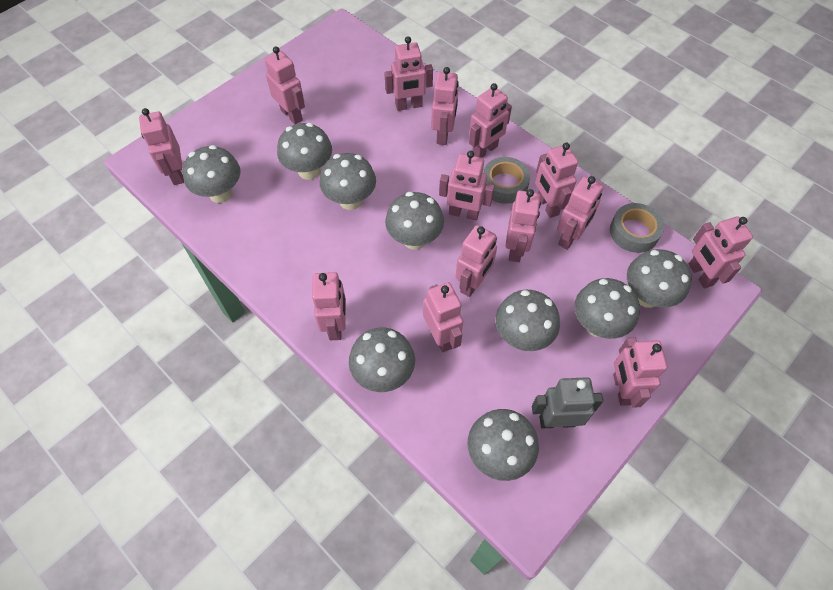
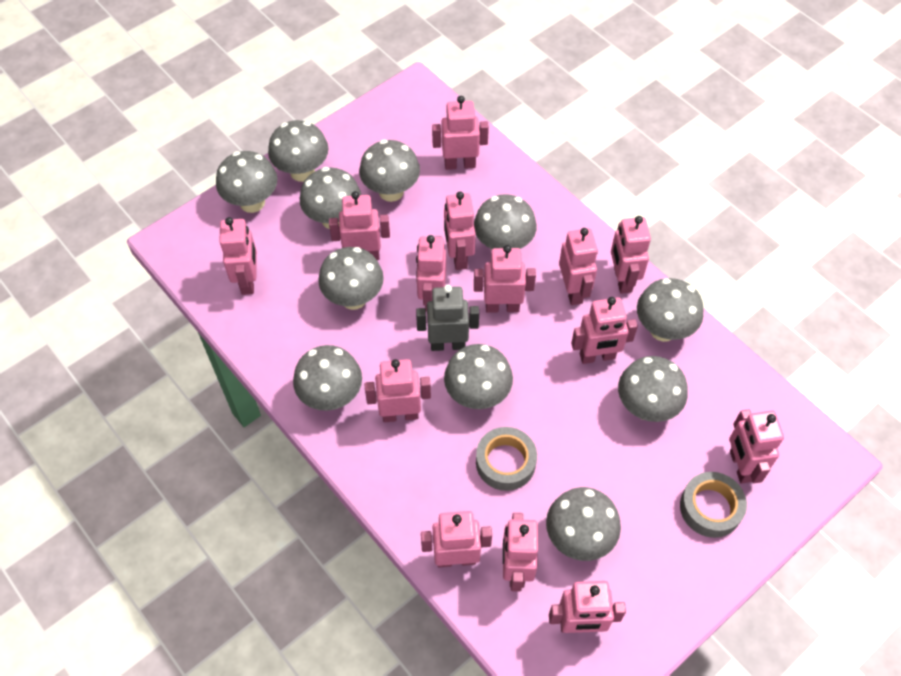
grey mushroom: [183,145,241,203] [277,123,332,180] [320,153,376,210] [349,328,415,392] [385,192,444,250] [468,409,539,481] [495,290,560,351] [574,278,640,339] [627,249,692,308] = 9 -> [216,151,278,213] [268,120,328,182] [293,345,362,411] [300,167,361,229] [318,247,384,310] [359,139,420,202] [444,344,513,409] [474,194,537,250] [546,487,621,561] [618,356,688,422] [637,278,703,342] = 11

